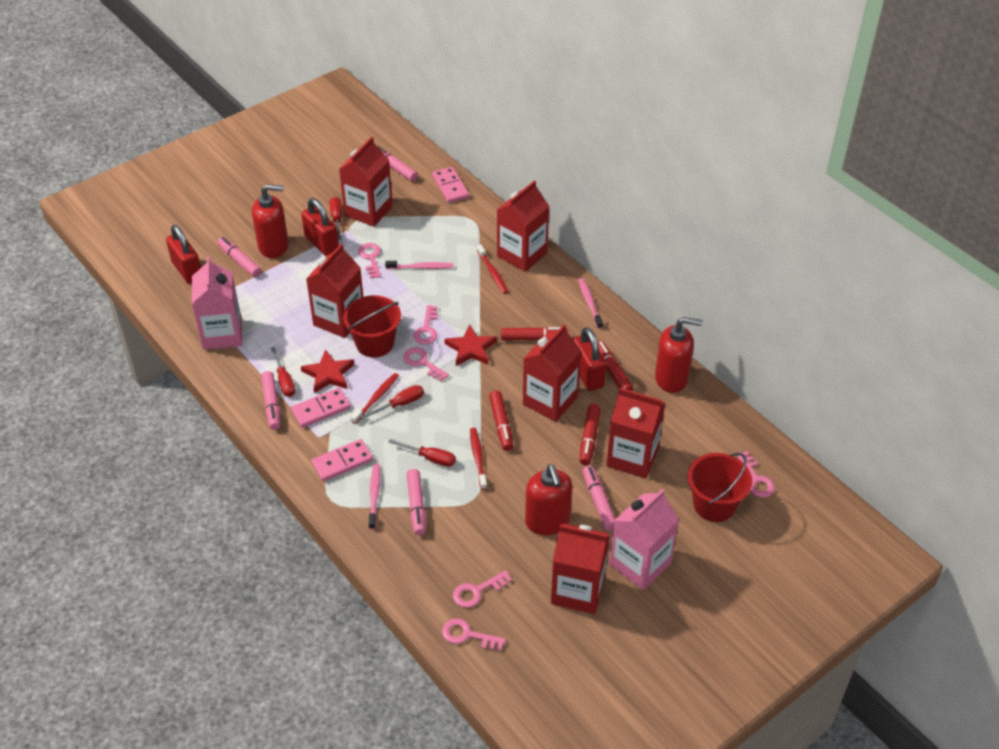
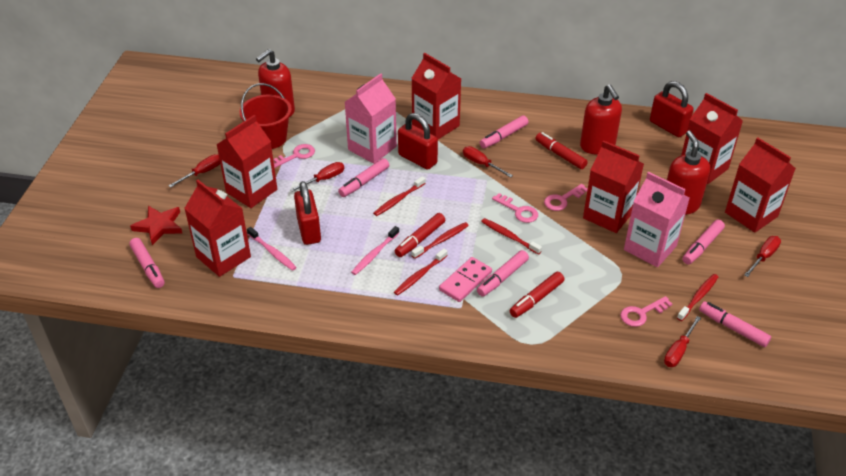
pink domino: [291,388,351,428] [311,439,373,482] [432,167,469,203] = 3 -> [439,257,492,302] = 1
pink key: [358,243,381,278] [403,348,449,381] [413,305,438,344] [442,618,506,651] [453,570,512,608] [737,451,775,498] = 6 -> [273,144,315,168] [492,193,538,223] [544,184,588,211] [620,296,672,327] = 4
pink marker: [217,237,262,277] [261,371,280,430] [377,146,418,181] [407,469,426,535] [582,465,615,530] = 5 -> [129,238,165,288] [338,158,389,197] [477,250,529,297] [480,115,528,148] [682,220,725,264] [699,301,771,347] = 6
pink toothbrush: [369,463,380,529] [385,261,453,270] [578,278,603,329] = 3 -> [247,227,297,271] [351,226,399,275] = 2
red bucket: [343,295,401,358] [688,453,752,522] = 2 -> [240,83,292,149] = 1
red marker: [489,390,513,451] [501,327,568,340] [580,404,601,465] [597,341,633,391] = 4 -> [395,213,445,257] [510,272,565,318] [535,132,588,169] = 3
red screwdriver: [271,347,295,397] [330,197,342,240] [361,385,424,419] [389,439,456,467] = 4 -> [168,154,220,188] [290,162,344,192] [463,146,513,178] [664,316,701,367] [744,236,781,277] = 5
red star: [301,349,354,393] [444,324,497,366] = 2 -> [130,206,183,245] = 1
red toothbrush: [351,373,399,424] [470,428,487,490] [477,244,508,294] = 3 -> [373,176,425,216] [394,248,448,296] [411,222,469,259] [481,218,542,255] [677,274,718,321] = 5

